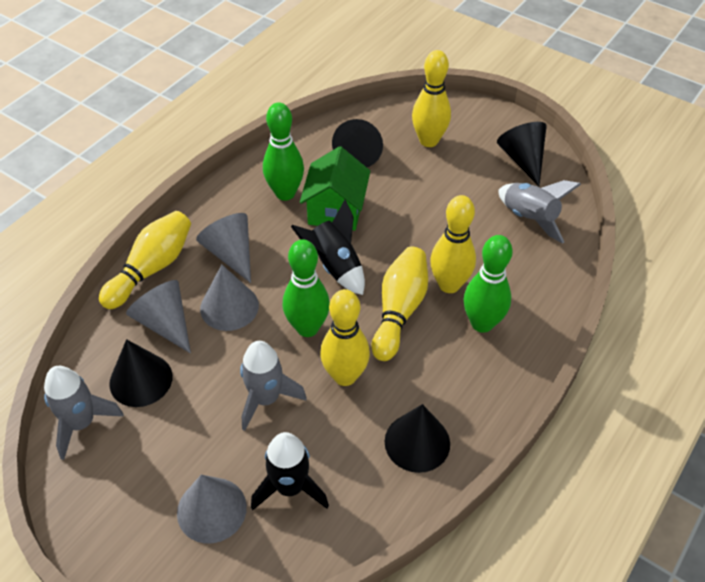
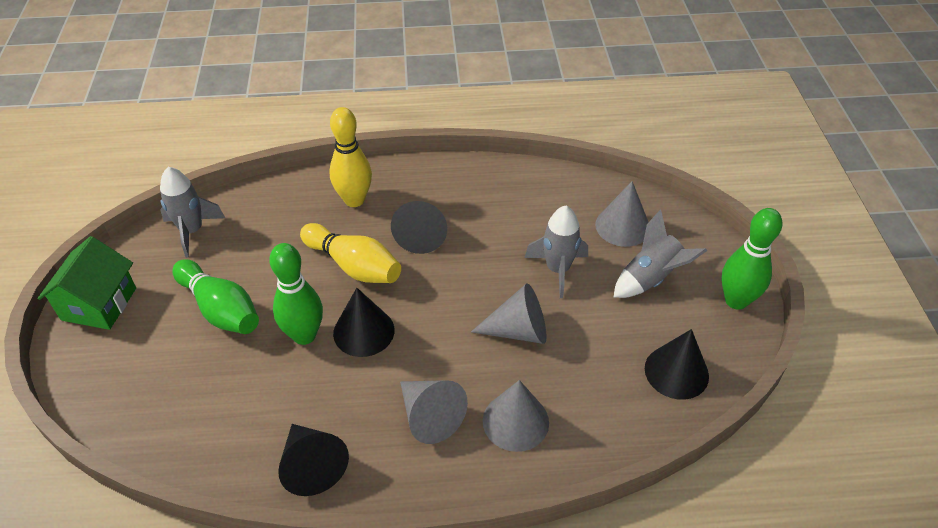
black rocket: [251,432,329,510] [291,200,365,295] = 2 -> none = 0
yellow bowling pin: [99,211,191,309] [320,289,370,386] [372,247,428,361] [412,50,451,147] [430,195,476,293] = 5 -> [300,223,401,283] [329,107,372,207] = 2

